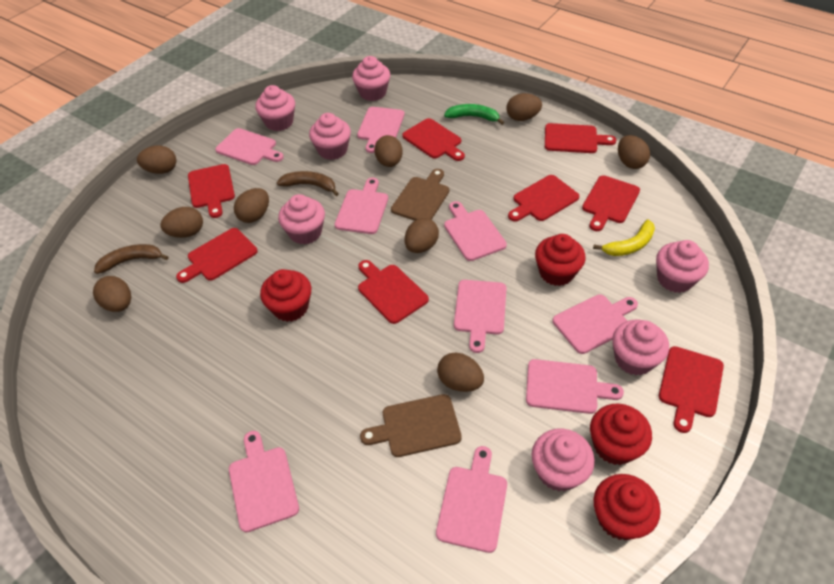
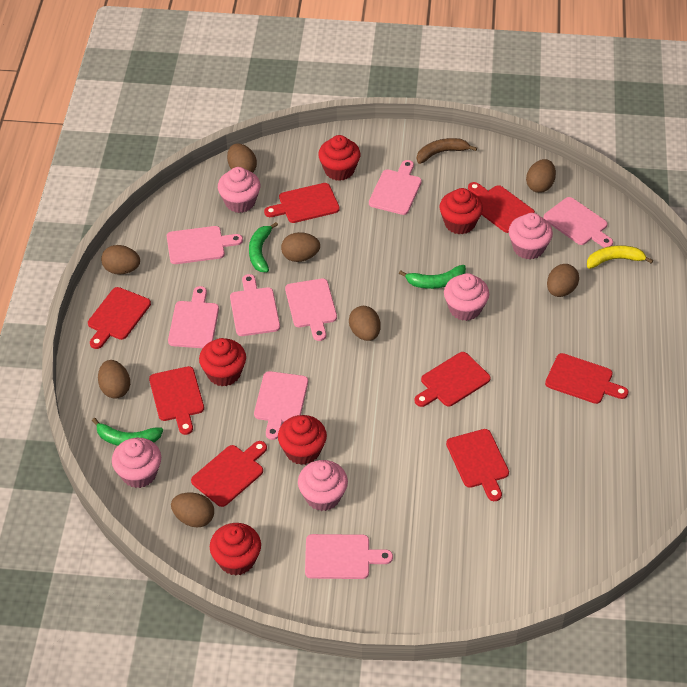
brown banana: [94,244,169,274] [277,171,339,196] = 2 -> [417,138,477,164] = 1
brown cutting board: [360,394,462,457] [391,169,449,221] = 2 -> none = 0
brown egg: [93,276,131,312] [137,146,176,174] [160,207,203,238] [234,188,269,223] [374,135,403,167] [405,218,439,253] [437,353,484,392] [507,93,542,121] [618,135,650,169] = 9 -> [98,360,130,399] [101,245,140,275] [171,493,214,528] [227,144,257,173] [281,232,320,262] [349,306,381,341] [526,159,556,193] [547,264,579,297] = 8
green banana: [444,104,504,125] = 1 -> [92,418,163,446] [249,222,278,272] [399,265,466,289] = 3
pink cupcake: [255,85,295,131] [278,194,325,245] [309,113,351,160] [352,56,390,101] [532,429,595,492] [612,319,669,375] [656,240,709,293] = 7 -> [112,438,161,488] [218,167,261,213] [298,460,348,511] [444,273,489,321] [509,213,553,259] = 5
pink cutting board: [215,128,284,165] [229,431,299,532] [335,178,388,234] [357,107,405,153] [436,446,507,553] [444,201,507,261] [454,280,506,353] [526,359,624,414] [552,294,638,354] = 9 -> [167,226,243,264] [168,286,219,348] [230,274,280,336] [254,371,308,440] [285,278,337,341] [305,534,393,579] [369,160,422,215] [543,197,613,248] = 8
red cupcake: [260,269,311,322] [535,234,586,286] [590,404,652,465] [594,474,661,540] = 4 -> [199,338,246,386] [210,523,261,576] [278,415,327,465] [318,135,360,181] [439,188,483,235] = 5

